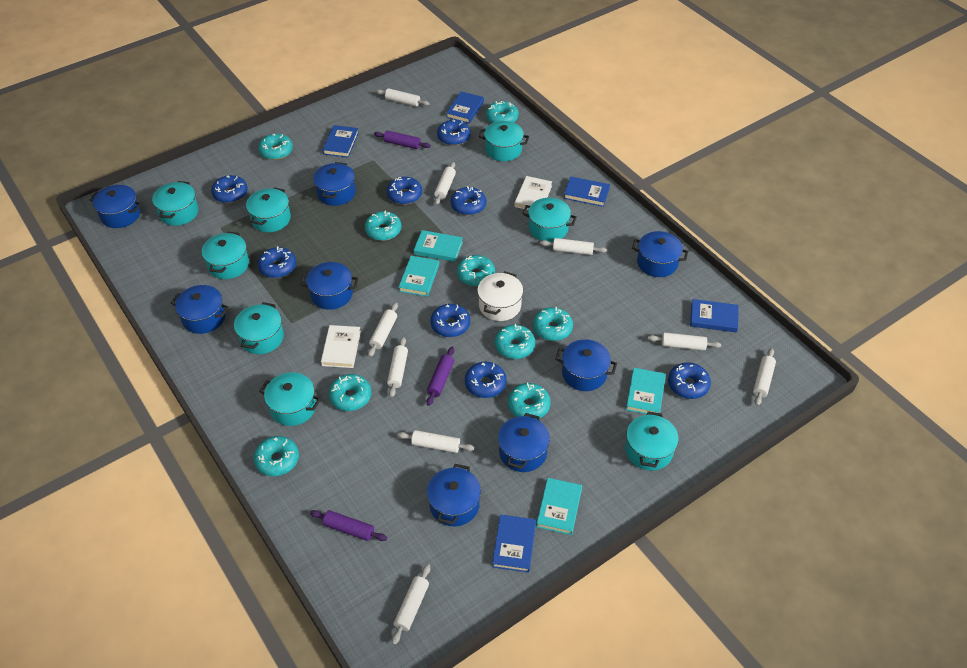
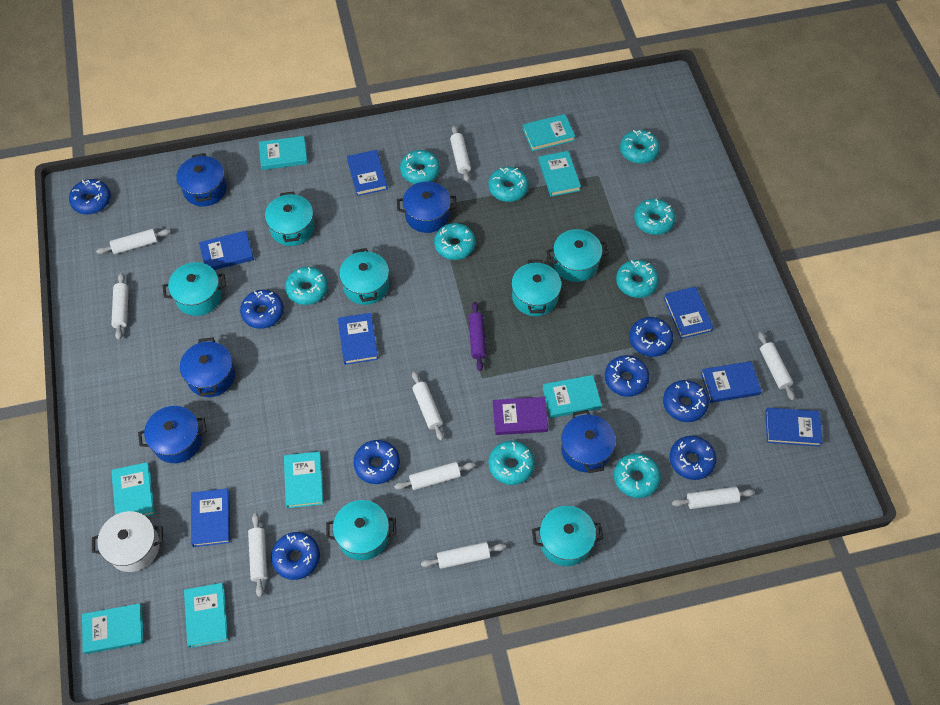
blue book: [322,125,359,158] [446,91,484,124] [492,514,536,573] [564,176,610,207] [690,299,739,332] = 5 -> [191,488,230,547] [199,231,254,270] [338,313,378,365] [347,150,388,196] [664,287,714,339] [701,361,761,403] [765,408,822,447] = 7
blue pot: [89,185,142,228] [171,285,229,334] [300,262,358,310] [313,162,356,206] [427,464,481,527] [498,413,550,472] [555,339,617,391] [632,231,688,277] = 8 -> [138,406,207,463] [176,153,227,207] [180,337,235,397] [397,181,457,233] [561,410,616,473] = 5
purple book: none = 0 -> [493,397,548,435] = 1
purple rolling pin: [310,510,387,541] [374,131,431,149] [427,347,454,406] = 3 -> [468,302,486,371] = 1
turquoise book: [399,256,439,297] [414,230,463,262] [536,478,582,535] [626,368,666,414] = 4 -> [82,603,144,654] [111,462,155,516] [184,583,228,648] [259,136,308,170] [284,451,324,508] [523,114,575,151] [538,151,581,197] [543,375,602,418] = 8
turquoise pot: [152,181,199,226] [202,232,249,279] [234,302,284,354] [246,187,291,232] [259,372,321,426] [479,121,529,161] [522,198,577,242] [625,411,679,471] = 8 -> [162,262,226,316] [265,191,315,246] [326,500,396,560] [339,248,389,305] [511,260,561,316] [532,506,603,566] [546,229,609,282] = 7
white book: [321,325,361,368] [515,176,552,210] = 2 -> none = 0

